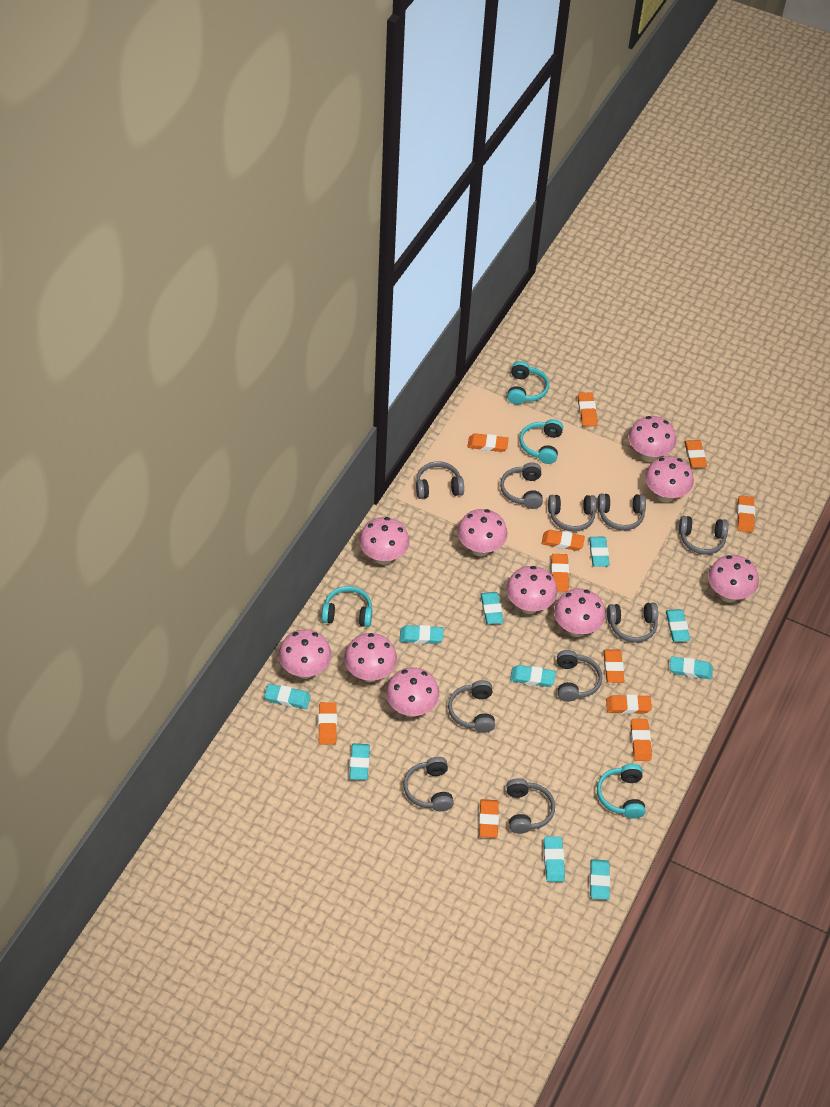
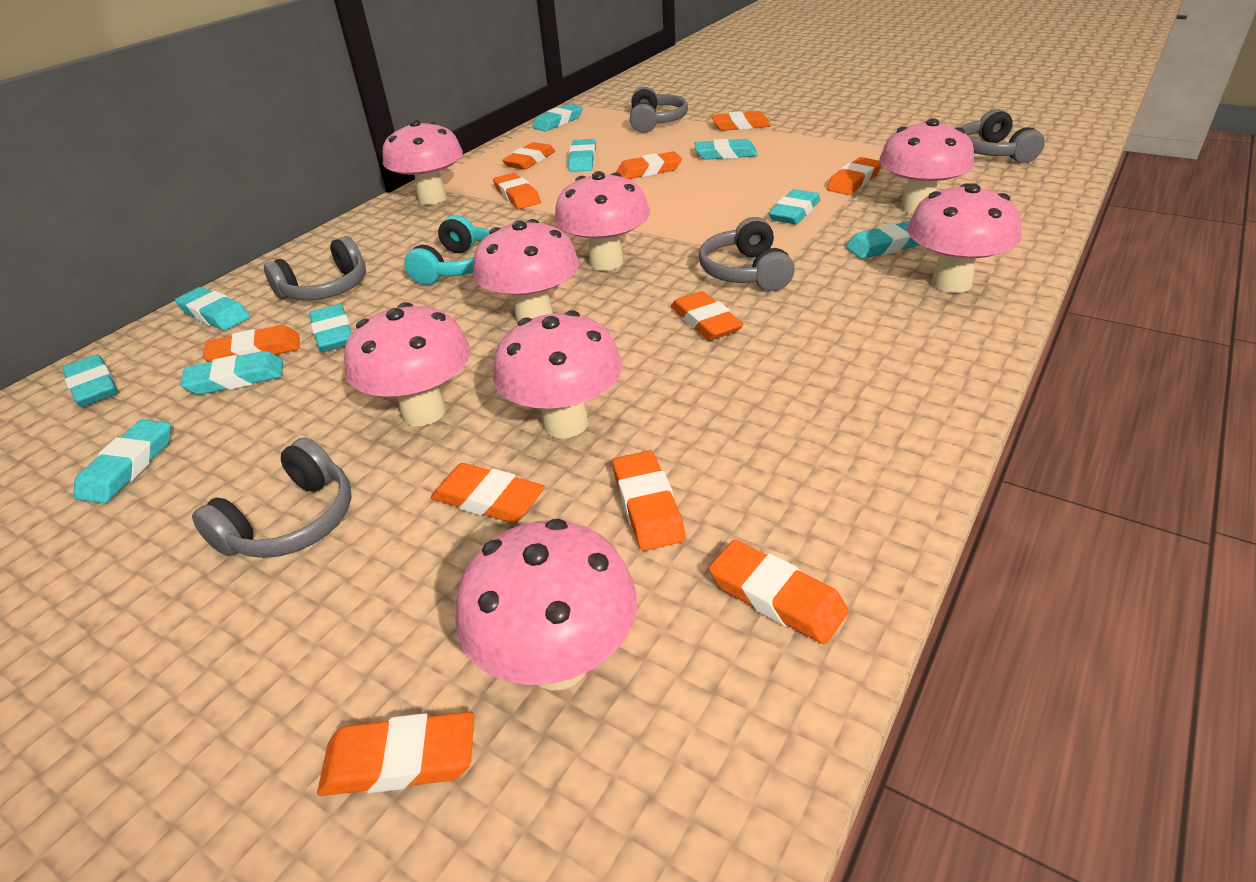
grey headphones: [403,757,454,811] [416,461,464,499] [448,680,495,733] [500,462,543,509] [506,778,555,834] [548,495,596,532] [557,650,602,702] [597,494,646,531] [607,603,658,643] [679,516,728,555] = 10 -> [192,438,352,558] [264,236,366,301] [630,87,688,133] [699,217,795,291] [961,109,1045,163] = 5
pink mushroom: [278,629,332,679] [344,633,397,682] [359,517,409,565] [386,667,439,717] [457,509,507,556] [506,566,558,614] [554,588,606,637] [628,416,676,462] [645,456,694,503] [708,555,759,603] = 10 -> [344,302,470,426] [382,120,463,205] [455,519,637,691] [473,219,579,323] [493,310,622,438] [554,171,650,271] [879,118,974,214] [907,183,1021,293] = 8
turquoise headphones: [322,586,372,627] [507,361,549,405] [520,419,563,464] [597,764,646,819] = 4 -> [404,215,490,285] = 1

